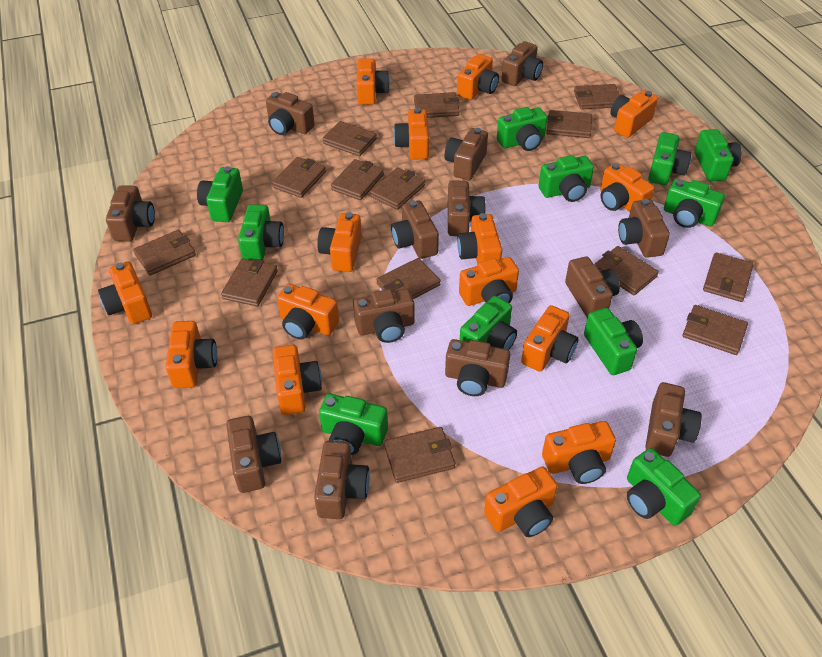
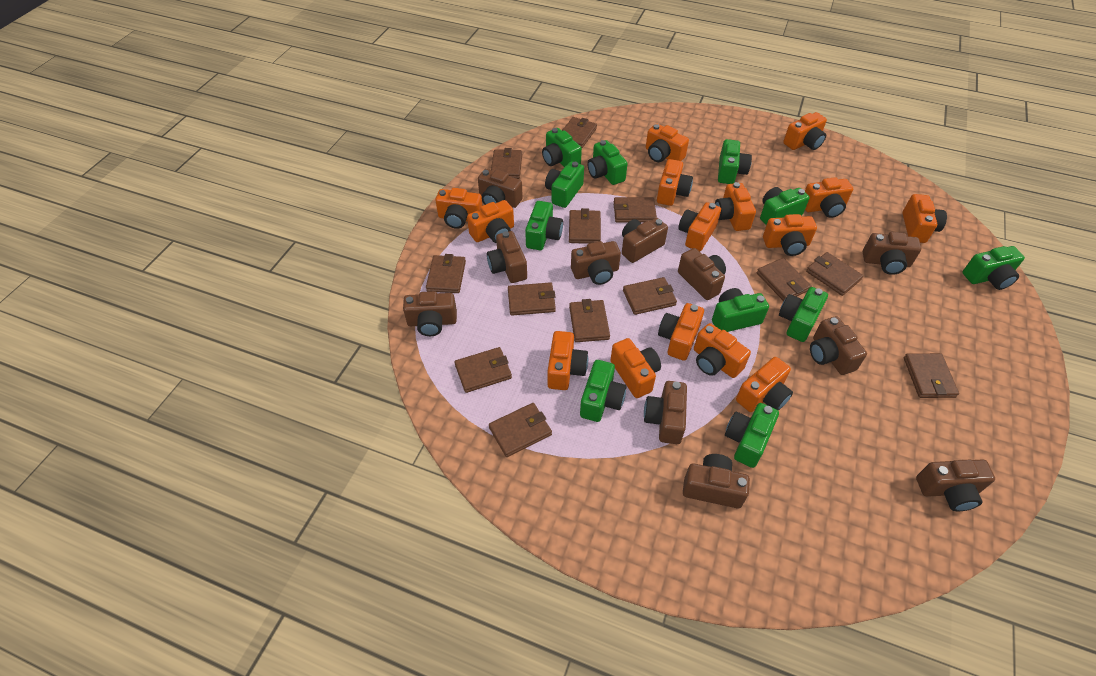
brown camera: [106,185,155,241] [226,416,281,493] [266,92,315,135] [314,441,370,519] [353,289,415,343] [391,200,439,259] [444,128,488,180] [445,339,511,396] [448,181,486,236] [501,41,543,86] [565,256,620,318] [618,199,670,258] [645,382,702,457] = 13 -> [403,291,457,336] [478,169,523,208] [487,231,527,283] [571,241,621,285] [622,218,668,263] [644,381,687,444] [678,248,726,300] [683,454,750,508] [810,316,867,375] [863,232,921,275] [916,459,995,511] = 11
brown wallet: [133,230,196,276] [221,258,278,306] [272,157,326,198] [322,121,377,156] [331,159,384,200] [370,167,425,210] [377,258,441,299] [384,427,455,483] [414,92,460,118] [547,110,592,138] [574,84,620,109] [595,246,659,295] [682,305,748,355] [703,253,753,302] = 14 -> [426,254,466,293] [454,347,512,393] [489,403,552,457] [491,148,522,179] [508,282,556,316] [562,117,597,148] [569,208,601,244] [569,299,610,342] [614,197,657,222] [623,277,677,315] [757,258,812,301] [806,252,863,296] [904,353,959,398] = 13

